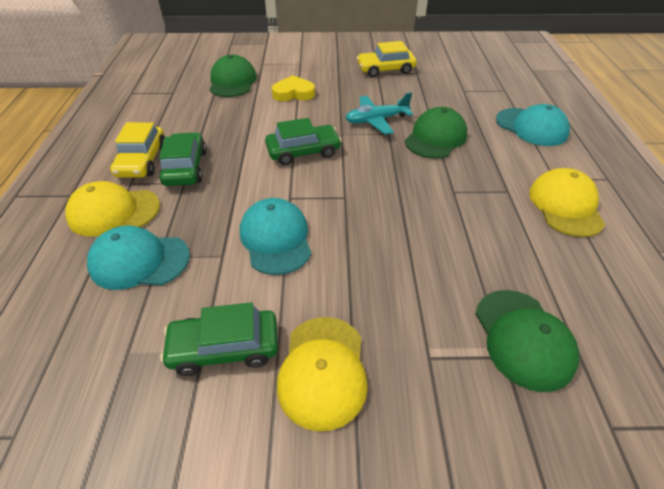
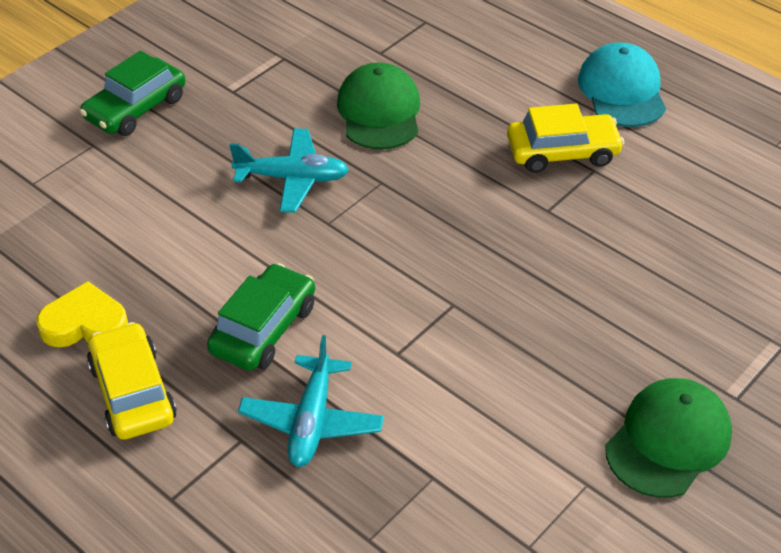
green cap: [210,55,257,97] [405,107,467,159] [476,290,579,392] = 3 -> [337,63,420,150] [605,378,732,498] = 2
green car: [159,132,207,186] [160,302,278,376] [265,118,342,165] = 3 -> [80,51,185,136] [207,263,315,371] = 2
turquoise cap: [87,225,190,290] [240,198,311,275] [496,104,570,146] = 3 -> [578,43,666,127] = 1
turquoise plane: [346,92,413,135] = 1 -> [229,128,349,213] [238,335,384,467] = 2
yellow cap: [65,181,160,237] [277,317,368,431] [529,168,605,237] = 3 -> none = 0

